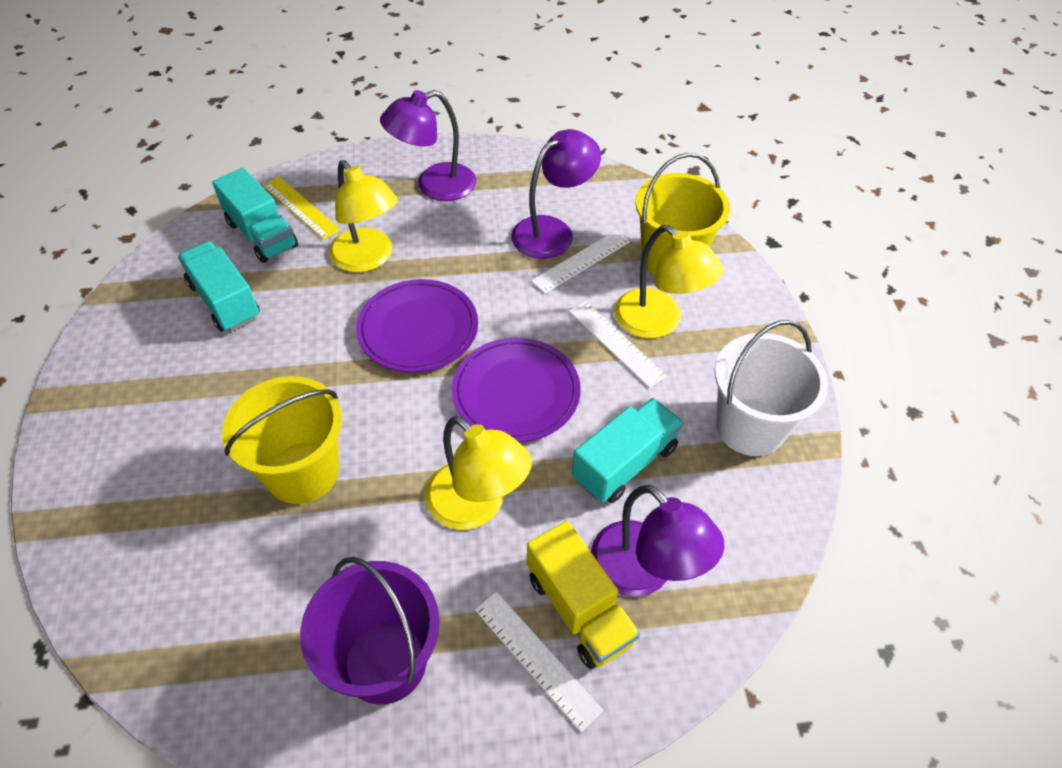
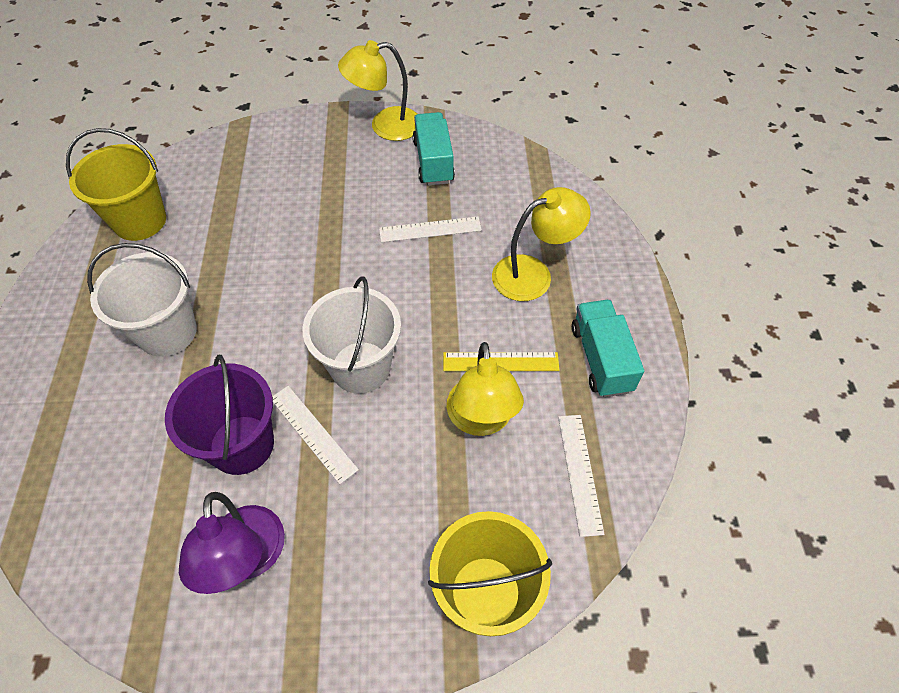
purple lamp: [380,90,476,201] [511,129,601,259] [591,484,725,597] = 3 -> [179,492,285,594] = 1
purple plate: [356,279,478,373] [452,338,580,442] = 2 -> none = 0
turquoise truck: [178,241,260,332] [212,168,298,263] [572,398,683,503] = 3 -> [413,112,455,186] [572,300,644,397] = 2
white bucket: [715,320,828,456] = 1 -> [87,243,197,357] [303,276,401,393] = 2
yellow truck: [527,521,640,669] = 1 -> none = 0

